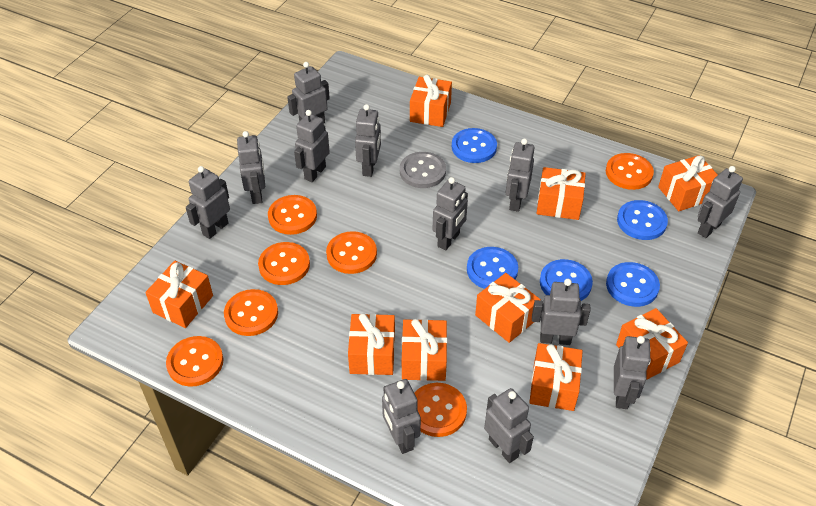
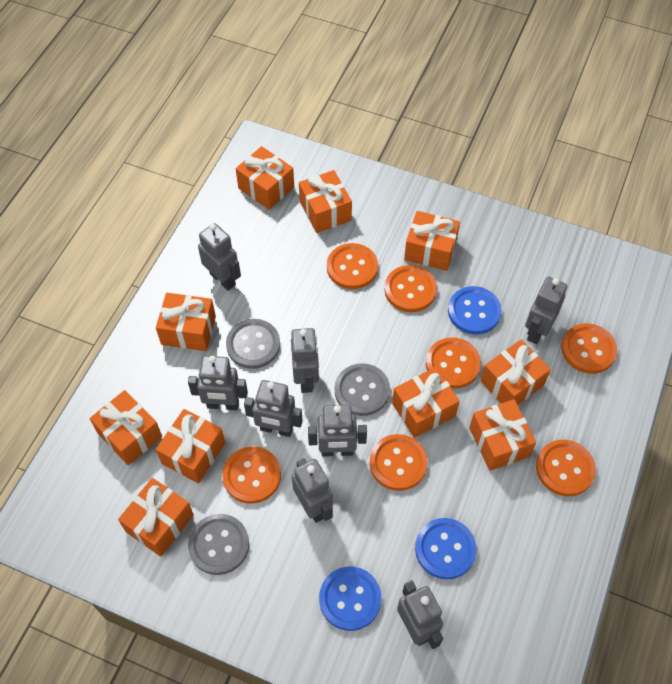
blue button: [452,128,497,163] [467,247,518,289] [540,259,593,301] [606,262,660,307] [617,200,668,240] = 5 -> [319,567,382,631] [415,518,477,580] [448,286,502,335] = 3
grey button: [400,152,446,188] = 1 -> [188,514,249,575] [226,319,280,369] [335,363,390,416] = 3
grey robot: [186,166,230,239] [237,131,265,204] [287,62,330,123] [294,110,330,182] [355,104,381,177] [382,379,421,454] [432,177,468,250] [484,388,534,463] [506,138,535,212] [532,279,591,345] [614,336,651,409] [698,166,743,238] = 12 -> [188,356,248,410] [198,223,241,291] [244,380,303,437] [291,328,319,393] [292,458,333,523] [308,405,367,457] [397,580,443,649] [525,276,567,344] = 8
orange gift: [145,261,213,328] [348,313,395,375] [402,319,447,381] [410,75,452,127] [475,273,541,343] [529,343,583,411] [537,167,586,220] [616,308,688,380] [658,155,718,211] = 9 -> [90,390,162,465] [118,478,194,557] [156,293,216,351] [156,409,225,484] [236,146,294,210] [299,170,352,233] [392,367,460,438] [404,211,460,271] [469,399,536,471] [480,340,551,405] = 10

